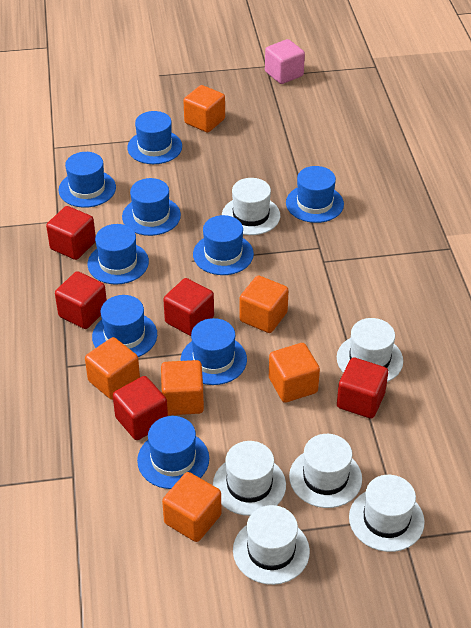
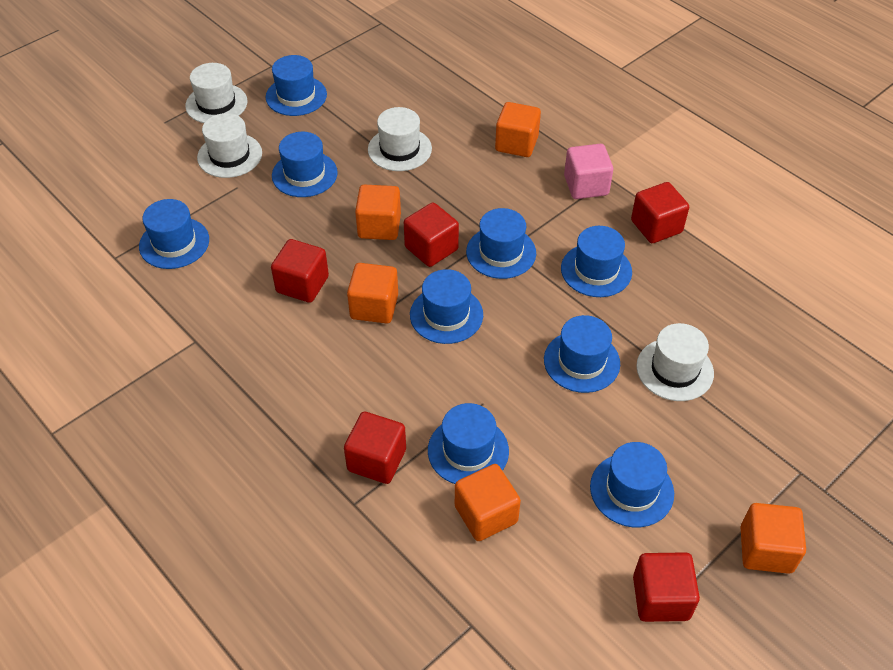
orange cube: [85,337,140,400] [161,360,204,415] [162,472,221,542] [183,85,225,132] [240,275,289,333] [269,343,320,403] = 6 -> [347,263,398,323] [355,185,401,240] [455,464,521,541] [495,102,541,157] [741,503,806,574] = 5
white hat: [213,441,286,516] [222,178,280,235] [233,505,310,585] [289,434,362,508] [337,318,403,382] [349,475,425,552] = 6 -> [185,63,247,123] [197,113,262,178] [368,107,432,171] [636,323,714,401] = 4

